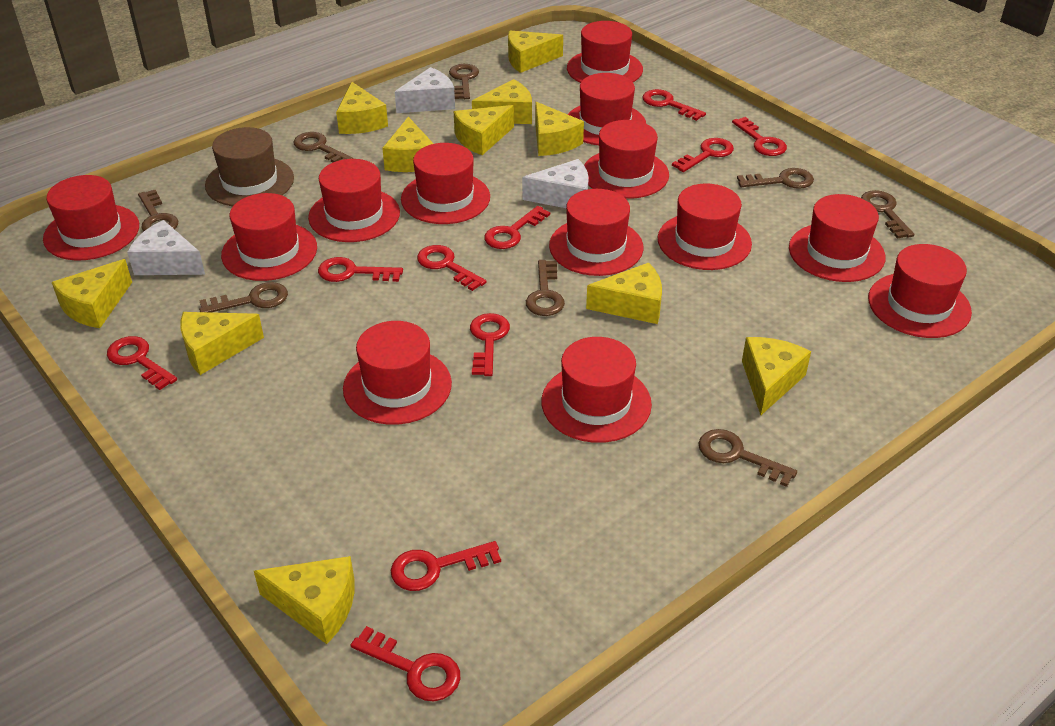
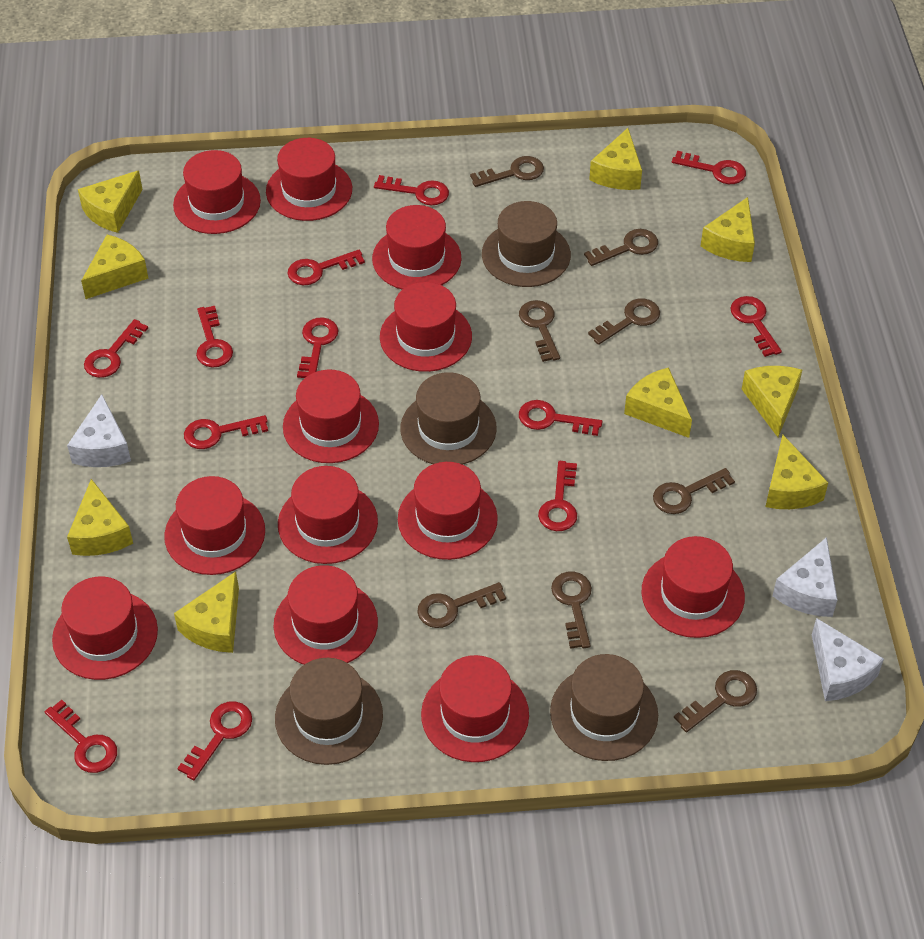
brown hat: [205,127,294,206] = 1 -> [275,658,383,765] [401,372,497,465] [482,201,571,287] [550,654,658,761] = 4
red hat: [43,175,139,260] [221,193,317,281] [308,159,400,242] [343,321,452,425] [401,143,490,224] [542,337,652,443] [549,189,643,276] [567,21,643,83] [568,73,646,145] [584,120,669,199] [658,184,752,270] [789,194,886,282] [868,244,972,338] = 13 -> [52,577,158,680] [164,476,265,575] [173,150,261,234] [266,138,352,221] [273,565,378,665] [278,466,378,564] [283,370,379,463] [372,205,461,290] [380,282,472,372] [398,462,498,560] [421,655,529,762] [641,536,745,638] = 12
red key: [107,336,177,390] [318,257,403,282] [351,626,460,701] [391,541,501,591] [417,245,486,291] [470,313,510,376] [484,206,550,249] [643,89,706,121] [672,138,734,172] [732,117,787,156] = 10 -> [45,700,117,773] [84,319,148,378] [177,701,252,780] [184,415,268,449] [196,306,233,367] [287,250,365,285] [297,317,338,378] [374,175,449,205] [519,400,603,436] [538,461,577,531] [672,151,746,184] [730,296,782,357] = 12
yellow cheese: [51,259,132,328] [180,312,264,375] [254,556,355,644] [336,82,388,134] [382,117,434,172] [454,105,514,155] [472,79,532,124] [508,31,563,73] [535,102,584,156] [586,263,662,324] [742,337,811,415] = 11 -> [67,479,133,556] [78,171,143,233] [81,234,149,299] [174,572,239,653] [589,128,642,190] [624,367,692,438] [701,197,755,262] [742,366,802,437] [765,435,828,509] = 9

